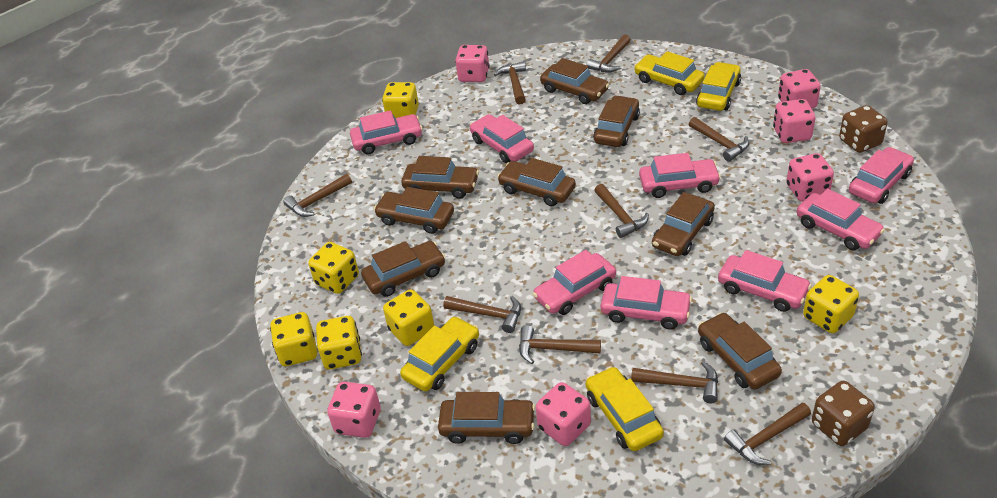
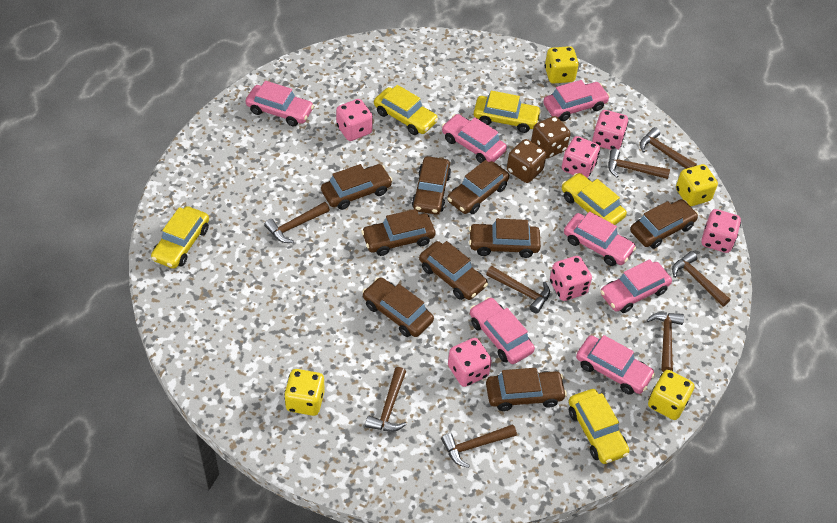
brown hammer: [284,174,352,217] [443,296,521,333] [494,61,526,105] [519,325,601,364] [587,35,631,73] [594,184,649,238] [631,361,718,403] [689,117,749,162] [724,403,811,465] = 9 -> [264,202,330,243] [365,367,407,432] [441,424,517,468] [486,266,550,314] [608,149,670,179] [640,127,697,169] [647,312,684,372] [672,251,730,307] = 8
pink car: [350,110,423,155] [470,114,534,163] [533,250,616,315] [601,276,692,330] [639,153,721,198] [718,250,812,312] [796,189,885,250] [849,147,914,204] = 8 -> [246,81,314,127] [442,114,507,163] [470,297,535,364] [543,80,610,121] [564,211,636,266] [576,335,655,395] [600,260,672,313] = 7
yellow car: [400,316,479,392] [586,366,664,451] [634,51,705,95] [696,62,741,111] = 4 -> [151,206,209,269] [374,85,438,135] [474,91,541,133] [562,173,627,225] [569,389,630,464] = 5
yellow dice: [270,312,317,366] [308,242,359,294] [316,316,362,369] [382,82,419,118] [383,289,434,346] [803,275,859,333] = 6 -> [284,369,325,416] [545,46,579,84] [648,370,695,420] [676,164,718,206] = 4

